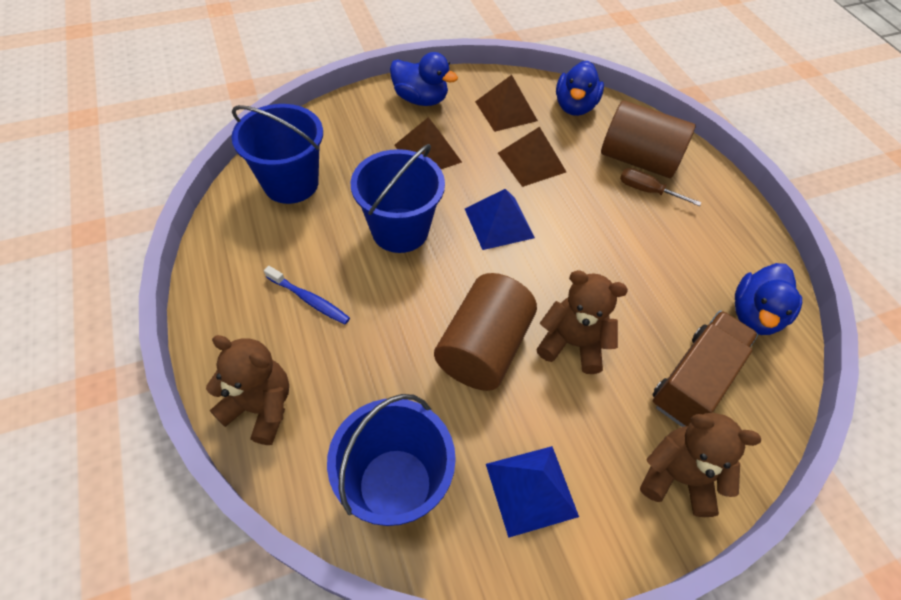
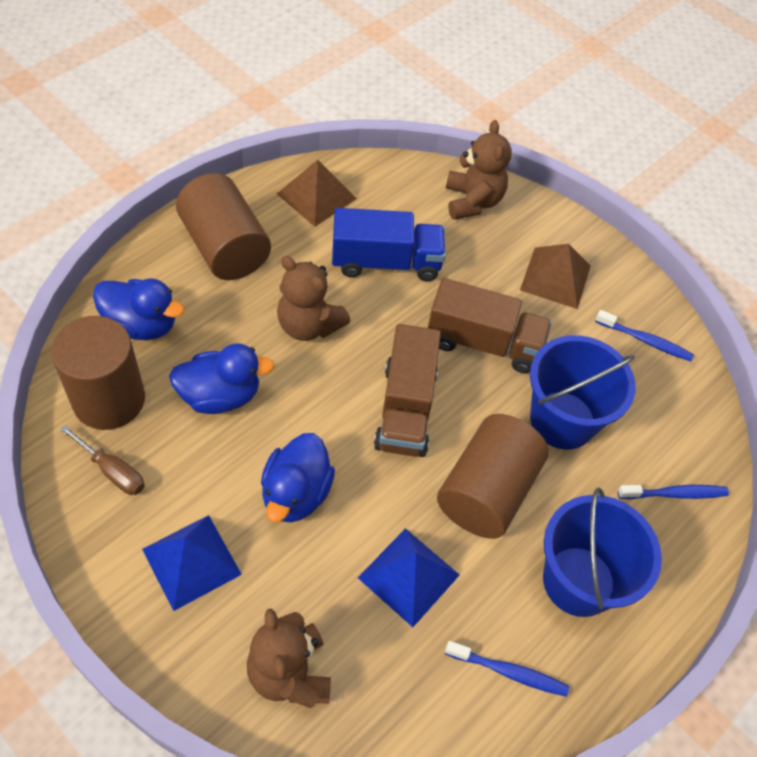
blue bucket: [232,104,323,204] [327,394,456,526] [351,144,445,253] = 3 -> [530,335,636,449] [543,488,662,617] = 2
blue toothbrush: [264,266,350,324] = 1 -> [445,641,569,697] [595,310,694,361] [618,485,729,499] = 3
blue truck: none = 0 -> [332,208,446,281] = 1
brown cylinder: [434,273,537,391] [601,100,695,178] = 2 -> [51,316,145,430] [176,173,271,280] [437,414,549,539] = 3
brown pyramid: [395,117,462,169] [475,75,538,132] [498,127,566,187] = 3 -> [277,160,357,227] [520,244,591,309] = 2
brown truck: [653,310,758,427] = 1 -> [374,324,441,457] [428,278,552,373] = 2

